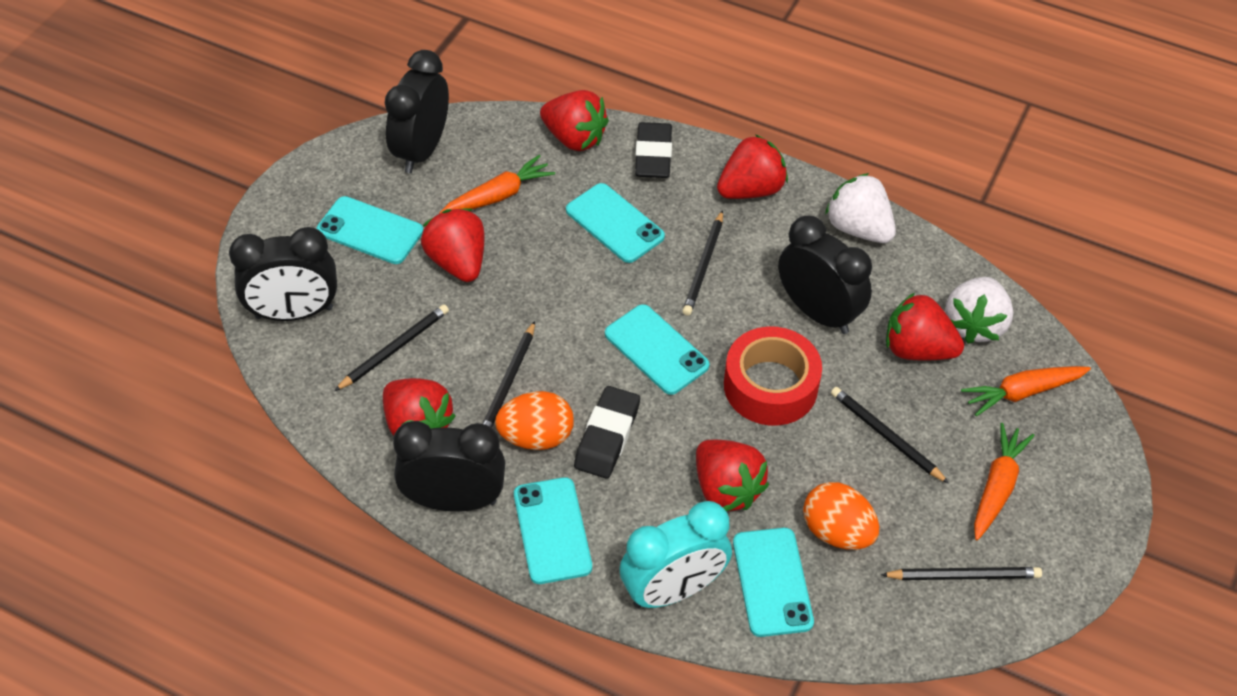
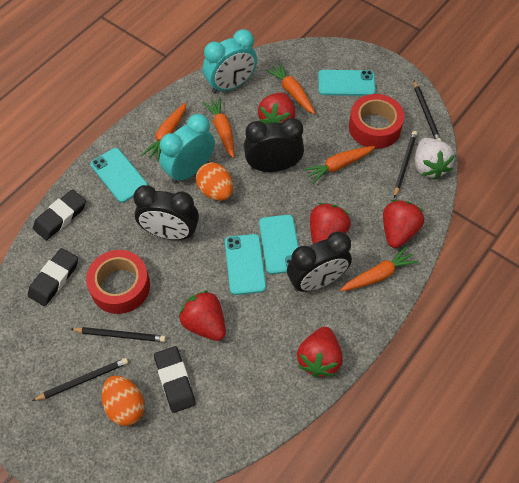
black clock: [229,227,337,321] [385,50,449,173] [393,421,505,512] [778,216,872,334] = 4 -> [133,185,199,240] [244,118,304,172] [287,231,352,292] = 3
black eraser: [574,386,640,479] [635,122,672,178] = 2 -> [28,248,78,306] [33,189,86,240] [154,346,196,413] = 3
black pencil: [334,304,449,391] [482,321,535,428] [682,210,723,316] [831,387,949,484] [881,567,1042,580] = 5 -> [32,358,128,401] [71,327,166,342] [394,131,417,198] [414,81,442,141] = 4
orange carrot: [439,155,555,214] [961,366,1091,416] [974,423,1034,540] = 3 -> [142,103,186,161] [203,97,234,158] [266,62,315,114] [303,146,375,184] [340,246,418,291] = 5
red strawberry: [383,378,456,436] [421,208,484,282] [540,90,609,151] [696,440,769,511] [717,134,788,199] [886,293,964,360] = 6 -> [179,290,226,341] [258,92,295,124] [297,327,342,377] [310,203,351,244] [383,200,424,248] = 5
red tape: [724,327,822,426] = 1 -> [86,250,150,314] [349,94,404,149] = 2
turquoise clock: [620,501,732,608] = 1 -> [159,114,215,184] [203,29,257,94] = 2
turquoise phone: [316,196,423,264] [514,477,592,584] [566,183,665,263] [605,304,709,395] [733,528,814,637] = 5 -> [90,148,148,203] [225,234,266,295] [259,215,299,274] [318,70,376,96] = 4
white strawberry: [825,173,896,243] [945,277,1013,344] = 2 -> [415,138,455,179] = 1

